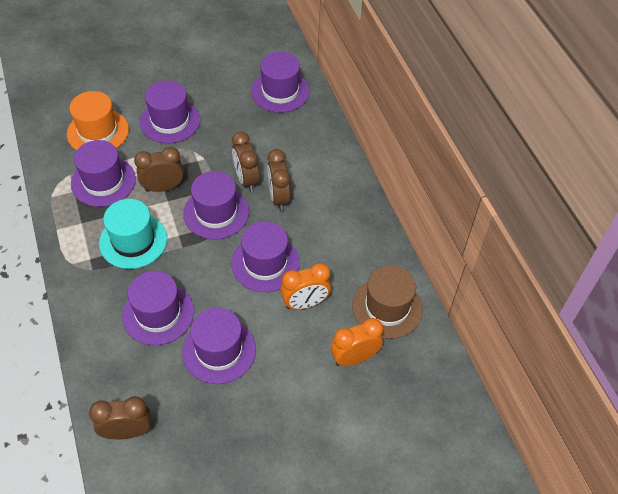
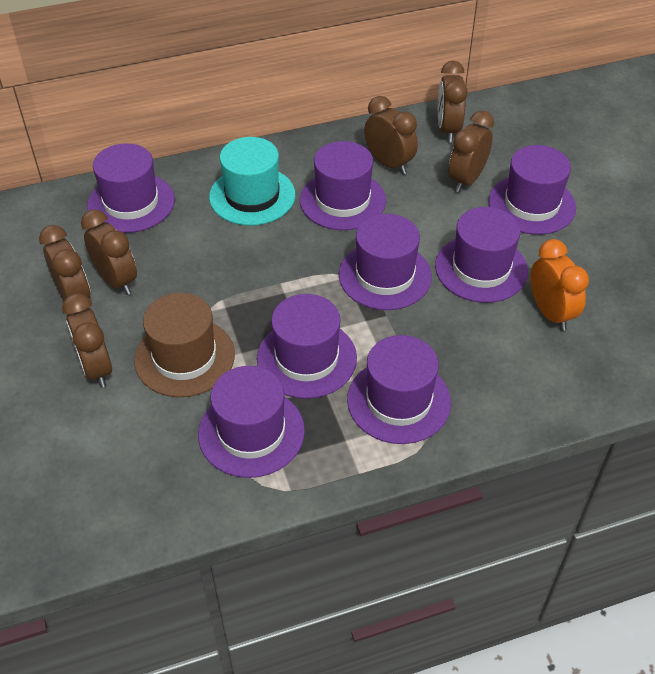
brown clock: [89,396,151,439] [134,147,183,192] [232,132,260,192] [267,149,290,211] = 4 -> [39,225,91,301] [62,293,112,388] [81,209,137,295] [364,96,418,174] [438,61,468,142] [448,110,494,192] = 6
orange clock: [280,263,331,309] [330,318,383,366] = 2 -> [530,239,589,331] = 1
orange hat: [67,91,129,150] = 1 -> none = 0
purple hat: [71,140,136,207] [122,271,194,345] [140,80,201,143] [182,308,256,384] [183,171,249,240] [231,221,300,292] [251,52,310,113] = 7 -> [87,143,175,233] [198,366,305,478] [257,294,357,399] [300,141,386,230] [339,214,432,310] [347,335,451,444] [435,207,528,303] [488,145,576,235] = 8

